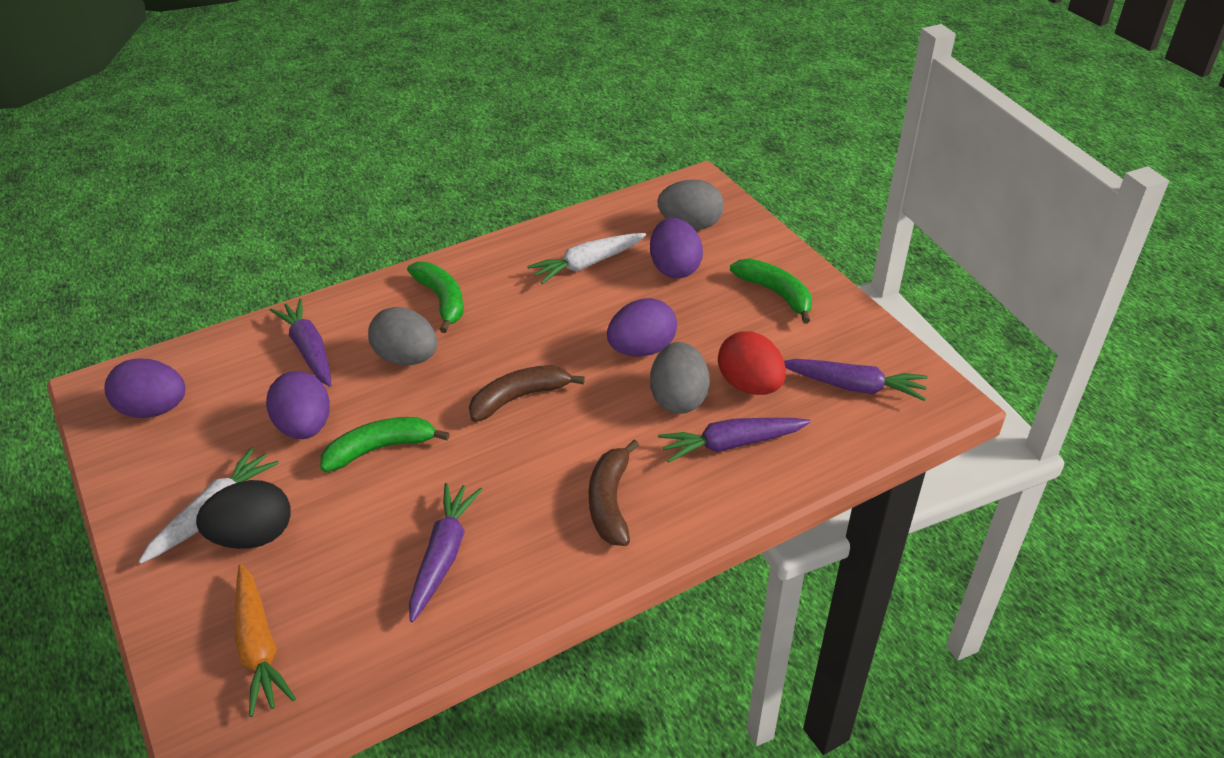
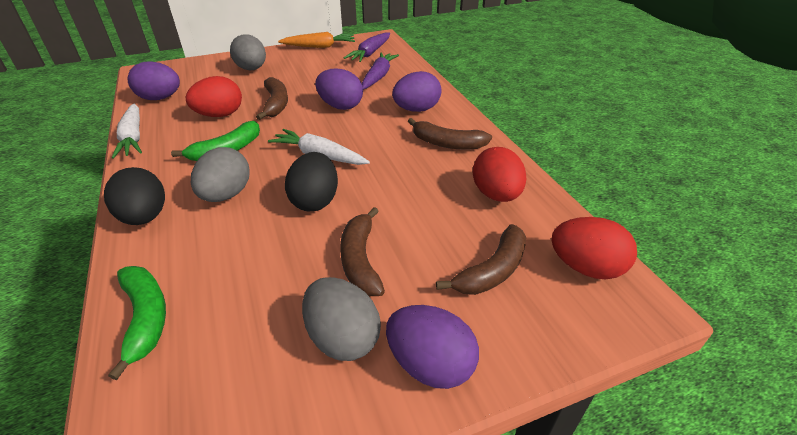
black egg: [196,480,291,549] = 1 -> [104,167,165,225] [285,152,338,211] = 2
brown banana: [469,365,585,422] [589,440,639,546] = 2 -> [256,77,288,120] [340,207,385,296] [408,118,492,150] [436,224,526,295] = 4
green banana: [320,417,450,472] [407,262,464,333] [730,258,812,324] = 3 -> [108,266,166,380] [171,121,260,161] = 2
purple carrot: [270,299,331,387] [409,483,483,622] [658,418,811,463] [784,359,928,401] = 4 -> [344,32,390,62] [362,52,399,90] = 2
red egg: [718,331,786,395] = 1 -> [186,76,242,117] [473,147,526,202] [551,217,637,279] = 3

